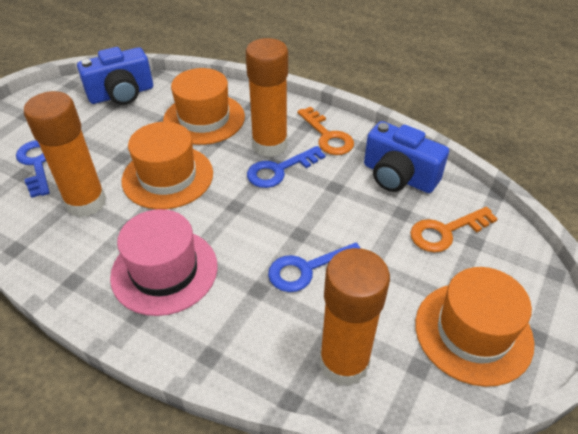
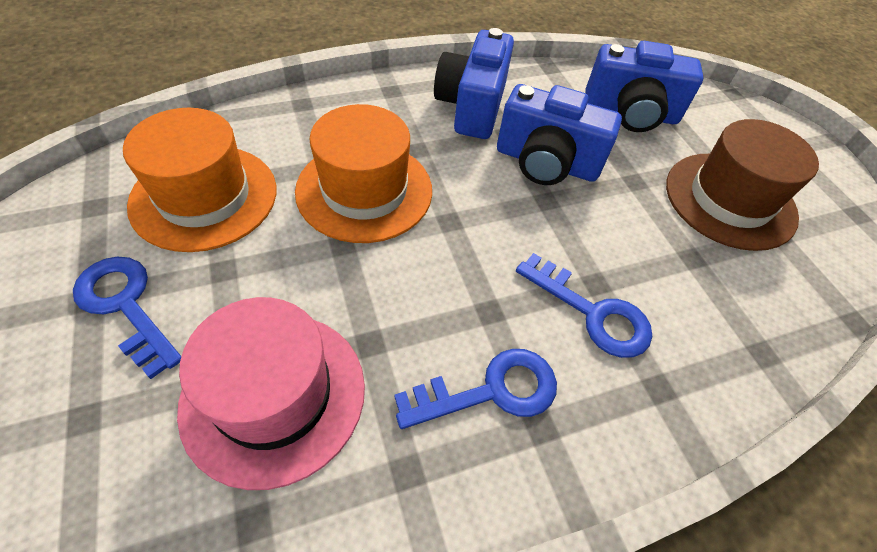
blue camera: [77,47,153,105] [364,121,449,193] = 2 -> [434,28,514,139] [497,84,622,185] [585,41,704,132] = 3
brown hat: none = 0 -> [666,119,819,251] = 1
orange glue stick: [24,91,106,217] [246,38,288,157] [320,248,390,386] = 3 -> none = 0
orange hat: [121,122,213,209] [163,68,245,145] [415,267,534,387] = 3 -> [123,108,276,252] [295,104,432,243] = 2
orange key: [297,107,354,155] [410,207,497,252] = 2 -> none = 0

